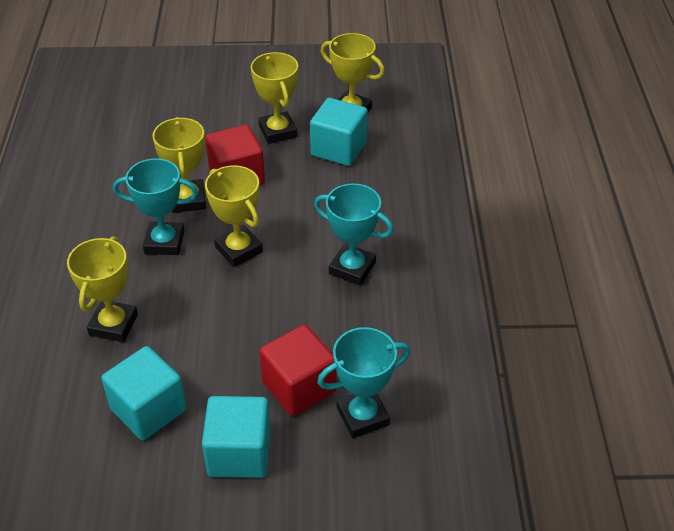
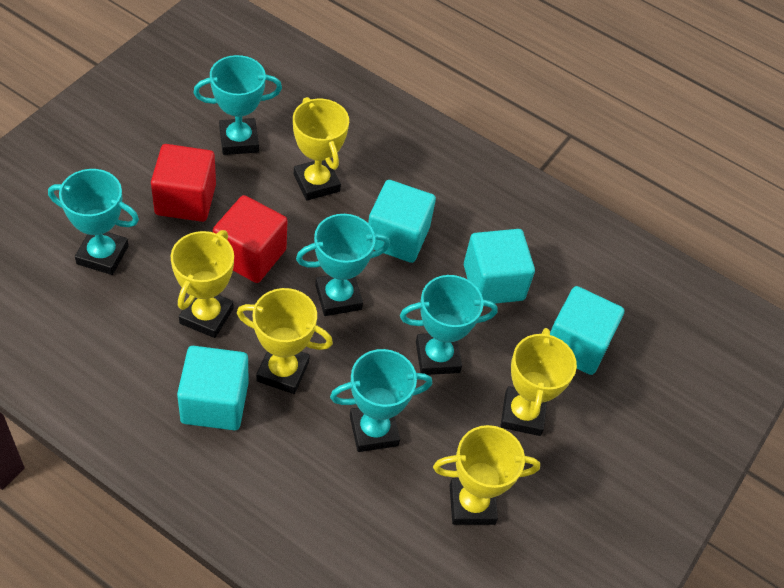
turquoise cube: [101,346,186,440] [202,396,271,478] [310,98,368,166] = 3 -> [177,346,249,430] [368,180,436,263] [464,229,535,304] [550,286,624,375] = 4
turquoise trophy: [113,158,198,255] [314,183,394,286] [317,327,410,438] = 3 -> [48,169,139,275] [193,55,282,155] [296,214,390,316] [330,349,432,452] [400,275,498,375] = 5

